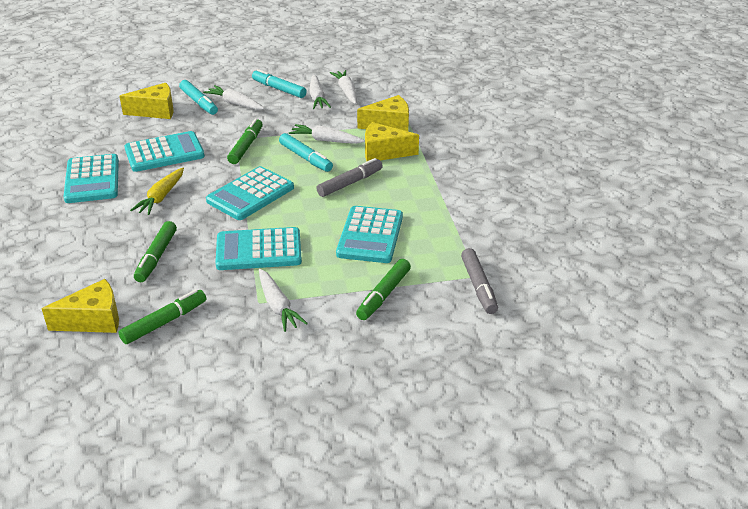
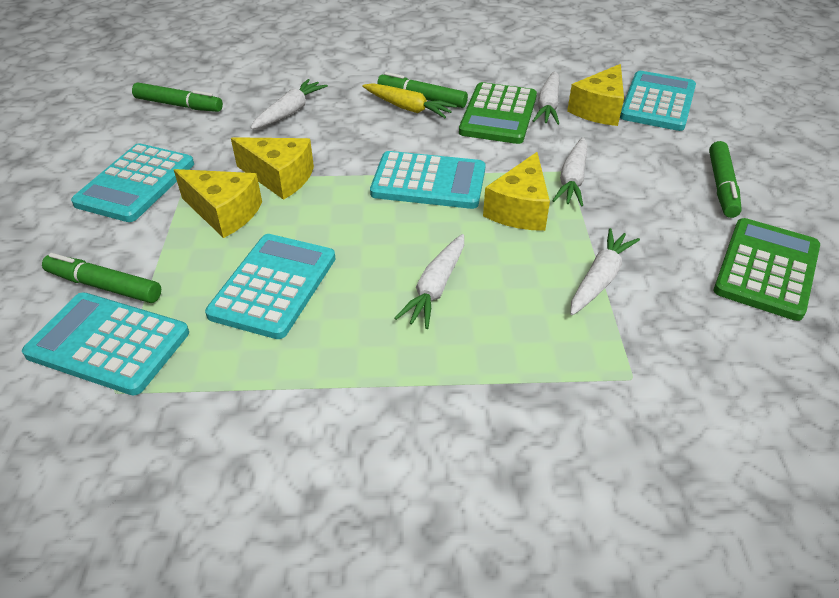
green calculator: none = 0 -> [459,82,537,144] [714,218,820,321] = 2
grey marker: [316,158,383,197] [461,248,498,314] = 2 -> none = 0
turquoise marker: [179,80,218,115] [252,69,307,98] [279,133,333,172] = 3 -> none = 0

